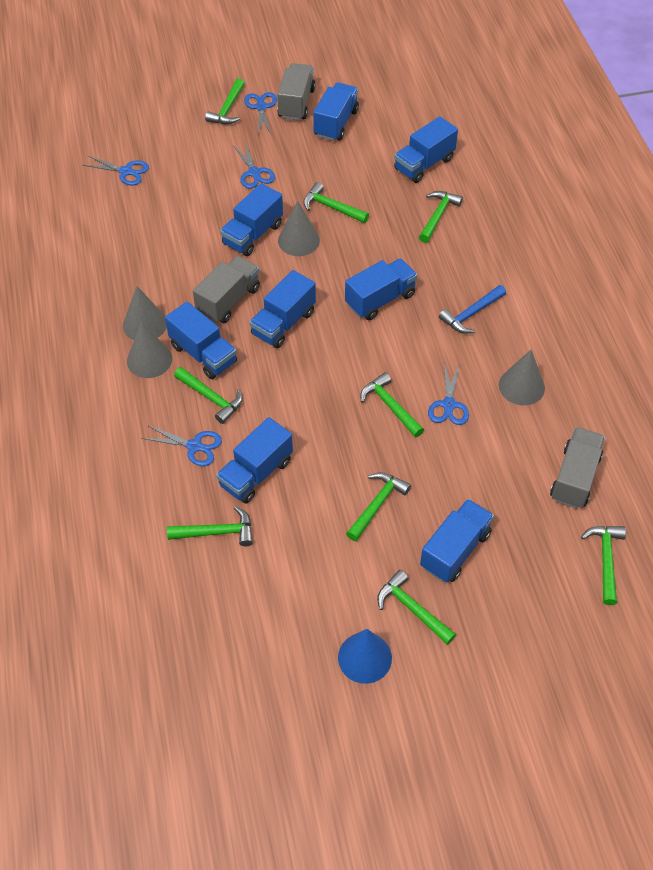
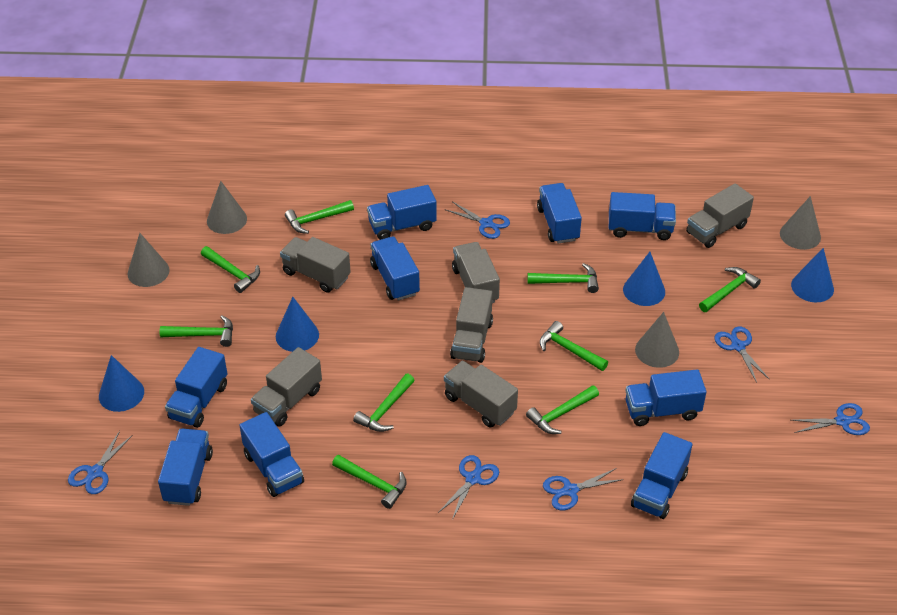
blue cone: [338,629,392,684] = 1 -> [99,355,144,412] [276,297,319,352] [623,252,665,306] [791,248,834,302] = 4
blue hammer: [439,285,506,334] = 1 -> none = 0
blue scissors: [82,156,149,185] [141,425,222,466] [233,141,275,189] [244,92,277,135] [428,362,469,425] = 5 -> [68,431,133,494] [438,455,499,520] [446,202,510,239] [543,468,624,510] [714,326,770,383] [791,403,870,435] = 6
blue truck: [165,302,237,379] [216,417,293,504] [220,183,283,256] [249,270,316,348] [313,82,359,141] [345,258,418,320] [394,116,458,183] [420,499,494,582] = 8 -> [158,429,213,506] [165,347,227,428] [239,412,304,497] [367,185,437,240] [370,237,420,301] [537,183,582,244] [609,192,676,240] [625,369,707,426] [631,432,692,519] = 9
grey truck: [193,256,260,323] [277,63,316,121] [550,427,605,509] = 3 -> [251,347,322,427] [280,237,350,293] [444,361,518,428] [450,287,493,363] [452,242,500,303] [686,183,754,248] = 6

